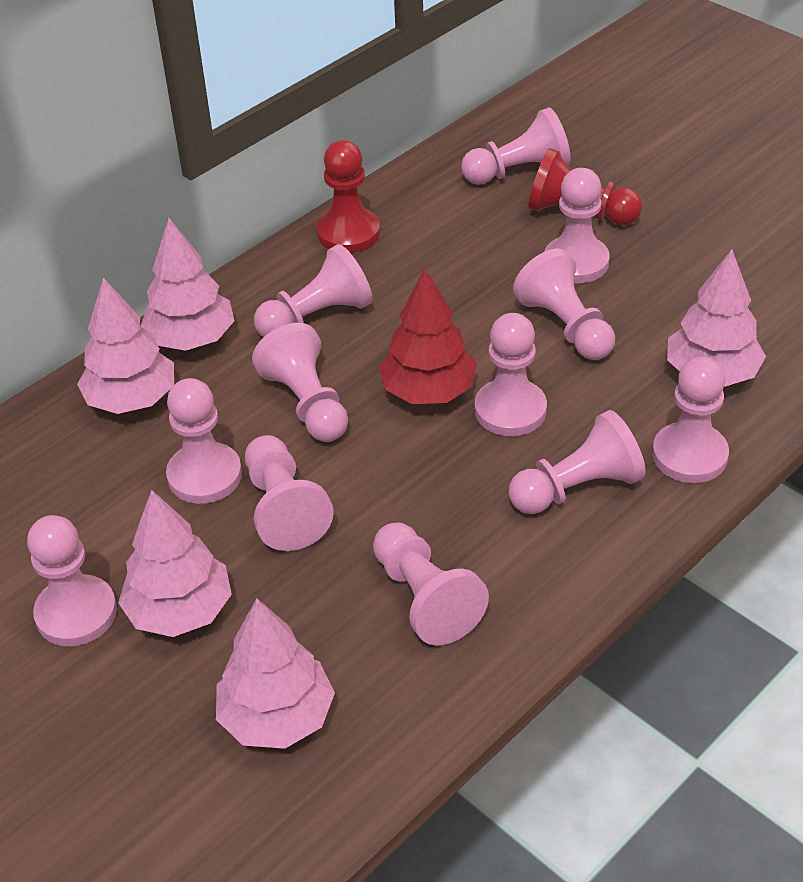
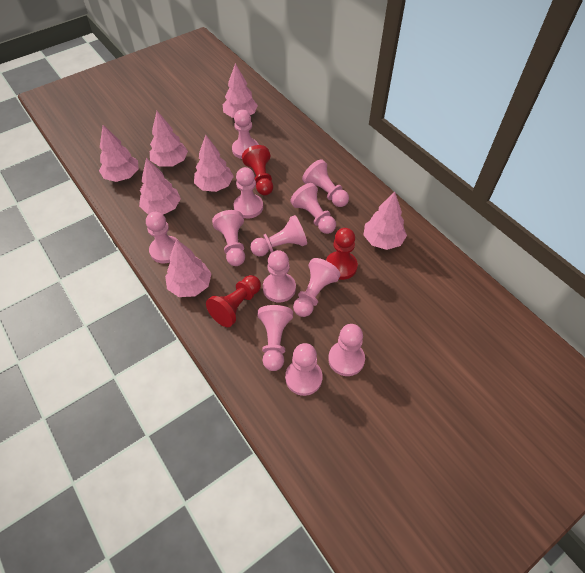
pink tree: [77,277,174,414] [118,490,232,637] [141,218,235,351] [216,598,335,749] [667,249,766,387] = 5 -> [99,125,139,182] [139,158,181,215] [150,111,188,167] [165,239,212,297] [194,135,234,192] [223,63,258,118] [363,191,407,250] = 7
red pawn: [317,140,380,253] [528,148,642,225] = 2 -> [206,275,261,327] [242,145,273,195] [326,228,358,280] = 3
red tree: [379,269,477,404] = 1 -> none = 0

